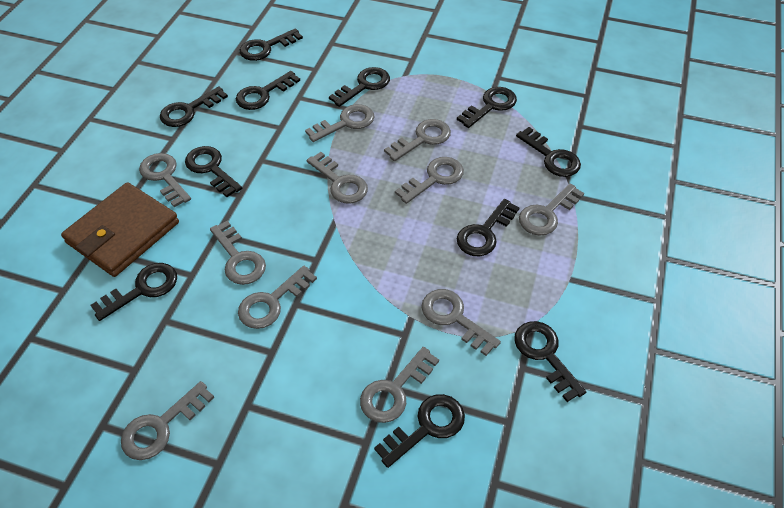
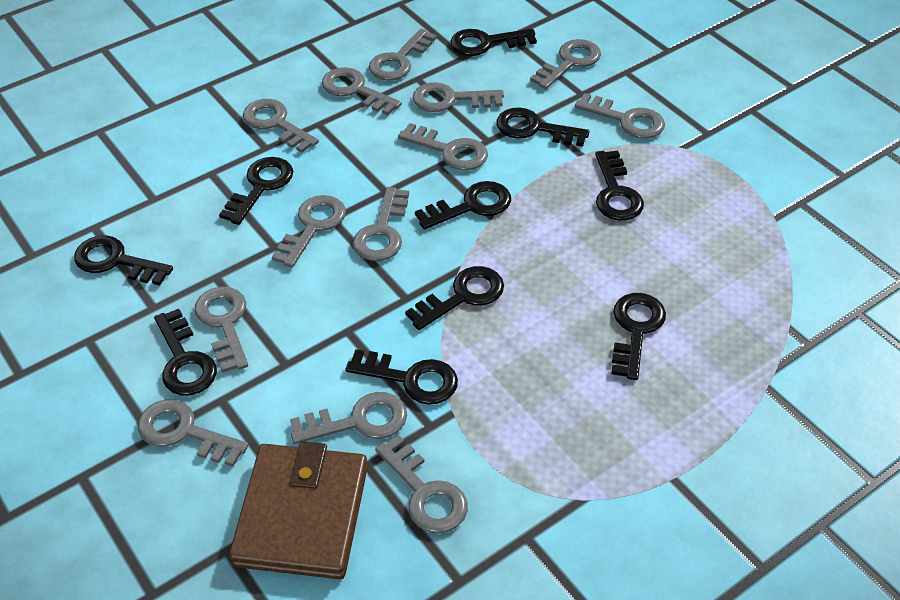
black key: [90,263,177,321] [160,86,228,127] [185,146,242,197] [236,71,300,110] [240,28,303,61] [329,67,390,107] [374,394,465,468] [457,87,517,128] [457,199,520,257] [514,321,586,402] [516,127,581,177] = 11 -> [74,235,173,285] [154,309,217,395] [219,157,293,225] [346,349,458,405] [405,266,504,330] [415,181,511,230] [450,29,537,56] [496,107,590,147] [595,151,644,220] [611,293,666,380] = 10
grey key: [121,381,214,460] [139,153,191,207] [210,221,266,285] [238,266,317,329] [305,104,374,142] [307,152,368,204] [360,347,439,423] [384,119,451,161] [395,157,464,204] [421,289,501,356] [519,183,584,236] = 11 -> [138,399,249,467] [194,287,248,373] [243,99,319,153] [272,195,346,268] [290,392,407,444] [322,67,402,115] [353,187,409,261] [369,29,437,80] [375,435,468,533] [398,123,488,170] [413,82,504,112] [530,39,601,89] [575,93,665,139] = 13

